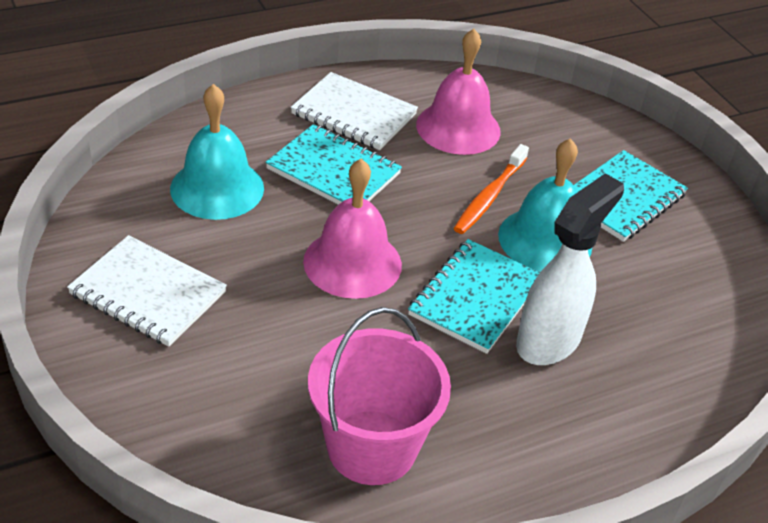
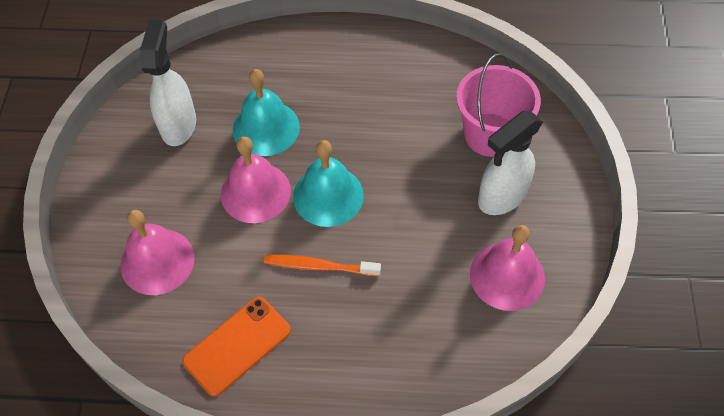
orange phone: none = 0 -> [182,297,291,397] = 1
pink bell: [303,159,402,299] [416,29,501,155] = 2 -> [120,210,195,295] [221,137,291,223] [470,225,545,311] = 3
turquoise notebook: [265,124,402,205] [408,239,540,354] [574,150,688,242] = 3 -> none = 0
white notebook: [67,235,227,347] [291,72,418,150] = 2 -> none = 0
white spray bottle: [516,173,624,365] = 1 -> [140,19,196,146] [478,111,543,215] = 2

